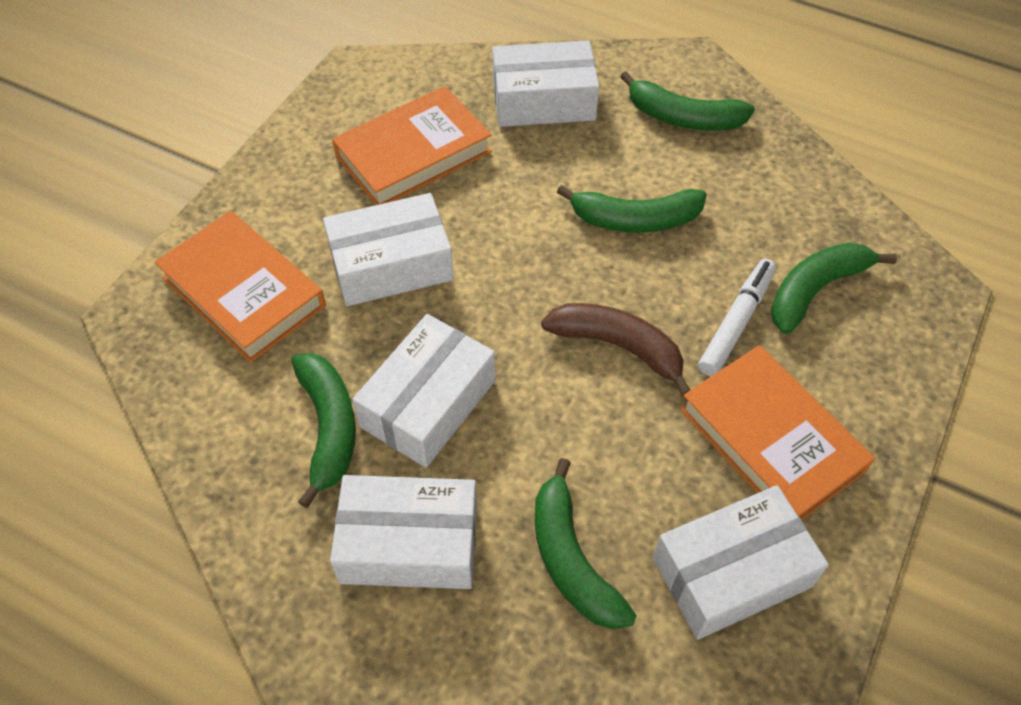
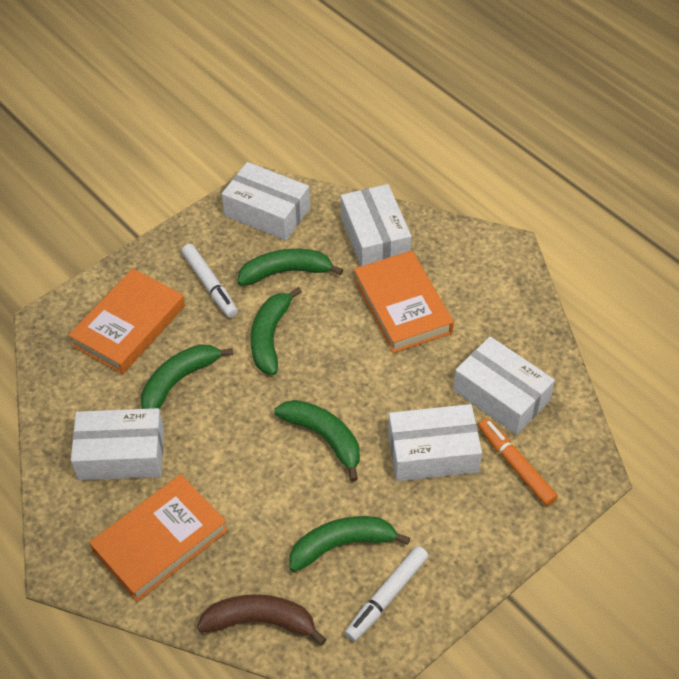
orange marker: none = 0 -> [478,418,558,506] = 1
white marker: [698,259,776,376] = 1 -> [182,244,238,318] [345,546,428,642] = 2

